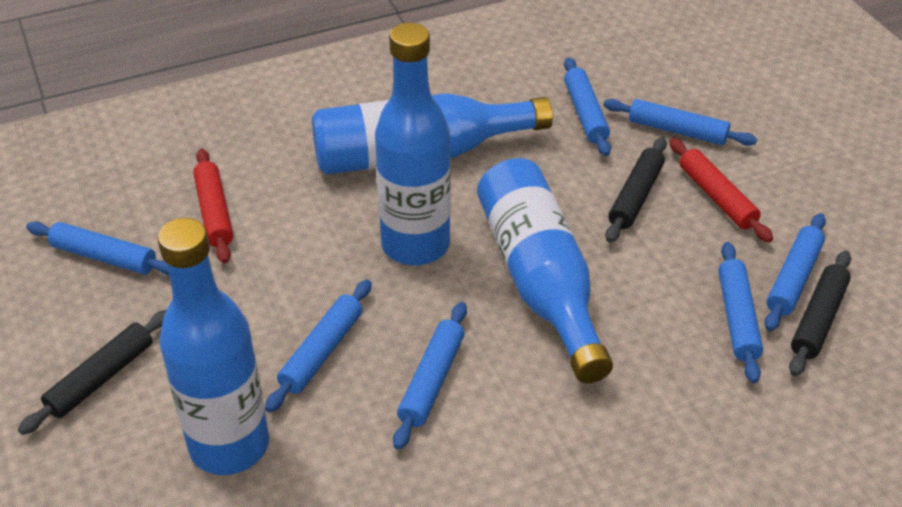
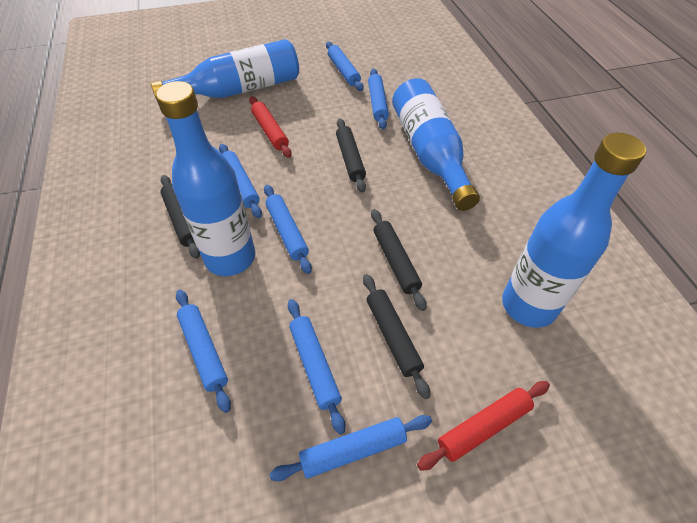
black rolling pin: [18,310,166,435] [605,137,667,243] [789,251,851,376] = 3 -> [161,175,200,259] [336,118,366,193] [363,274,430,399] [371,209,427,311] = 4

